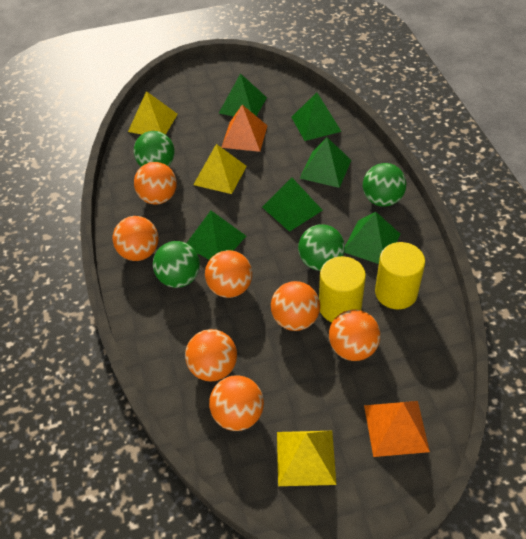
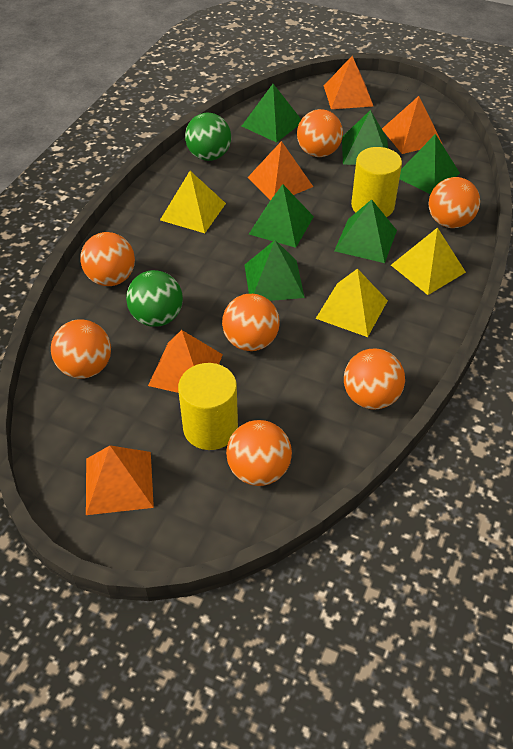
green ball: [134,131,175,167] [153,241,200,288] [298,224,345,271] [363,163,406,207] = 4 -> [126,270,183,327] [185,113,231,161] = 2
orange pyramid: [221,105,268,152] [364,401,430,457] = 2 -> [86,445,154,515] [148,330,223,393] [247,141,313,200] [324,56,373,109] [382,96,442,154] = 5

